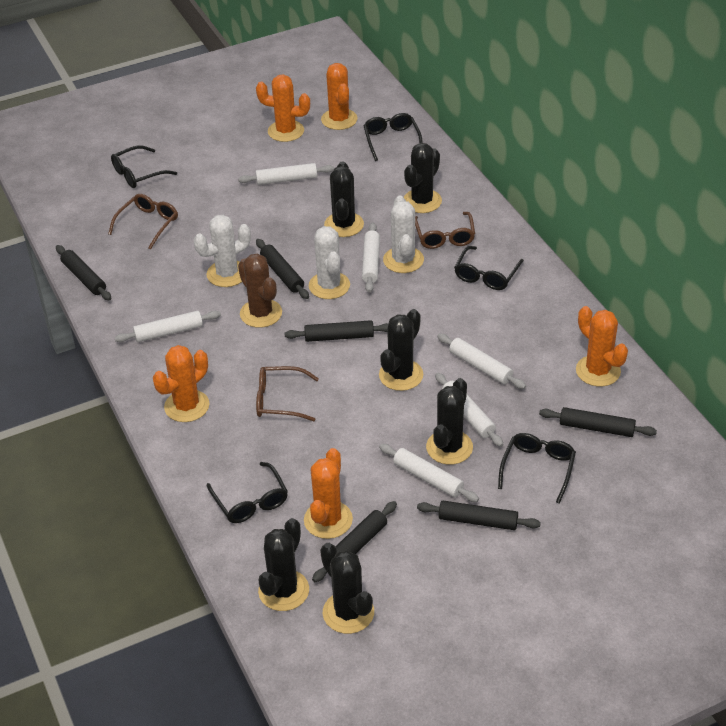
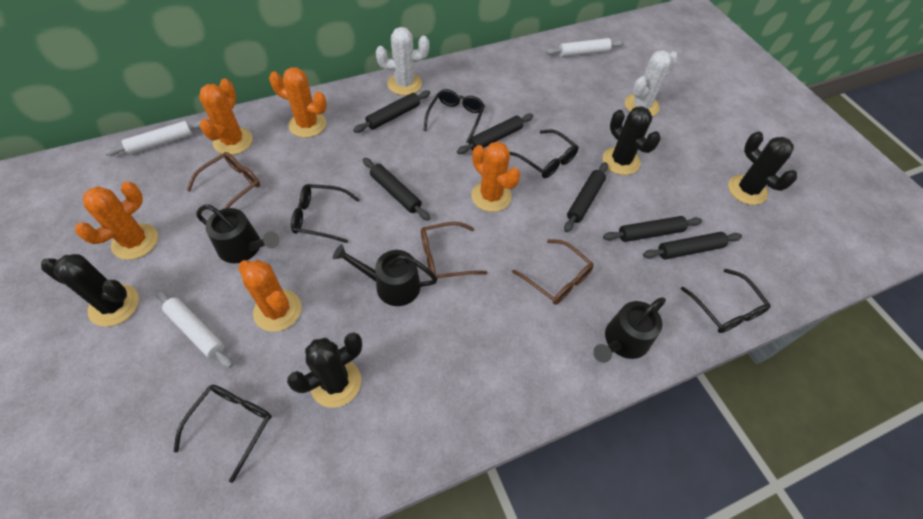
black cactus: [258,518,309,611] [320,543,374,634] [324,161,364,237] [379,309,423,391] [403,143,442,213] [426,378,473,465] = 6 -> [41,254,139,327] [287,332,362,408] [603,106,661,175] [728,131,797,205] = 4
black watering can: none = 0 -> [196,205,279,263] [333,244,437,306] [593,297,666,363] = 3
brown cactus: [238,253,282,328] = 1 -> none = 0
white cactus: [194,215,251,287] [309,226,350,299] [383,196,424,273] = 3 -> [376,27,429,95] [625,50,678,116] = 2
white rolling pin: [115,311,221,342] [238,163,334,185] [362,223,380,293] [379,444,479,502] [435,373,503,447] [437,334,526,389] = 6 -> [104,120,201,156] [155,289,233,368] [546,38,624,57] = 3

